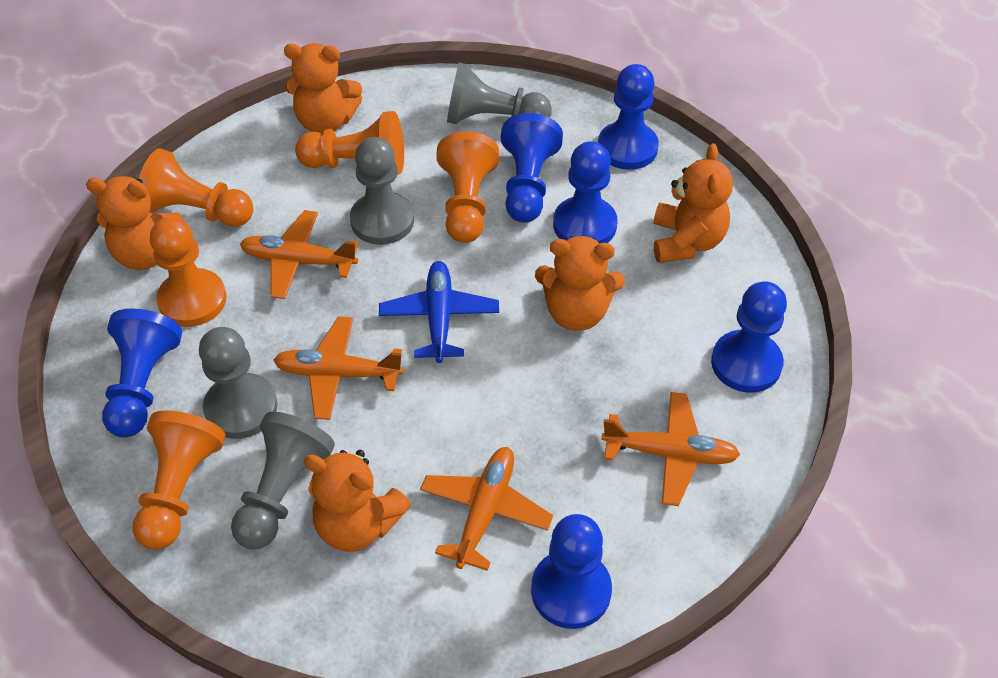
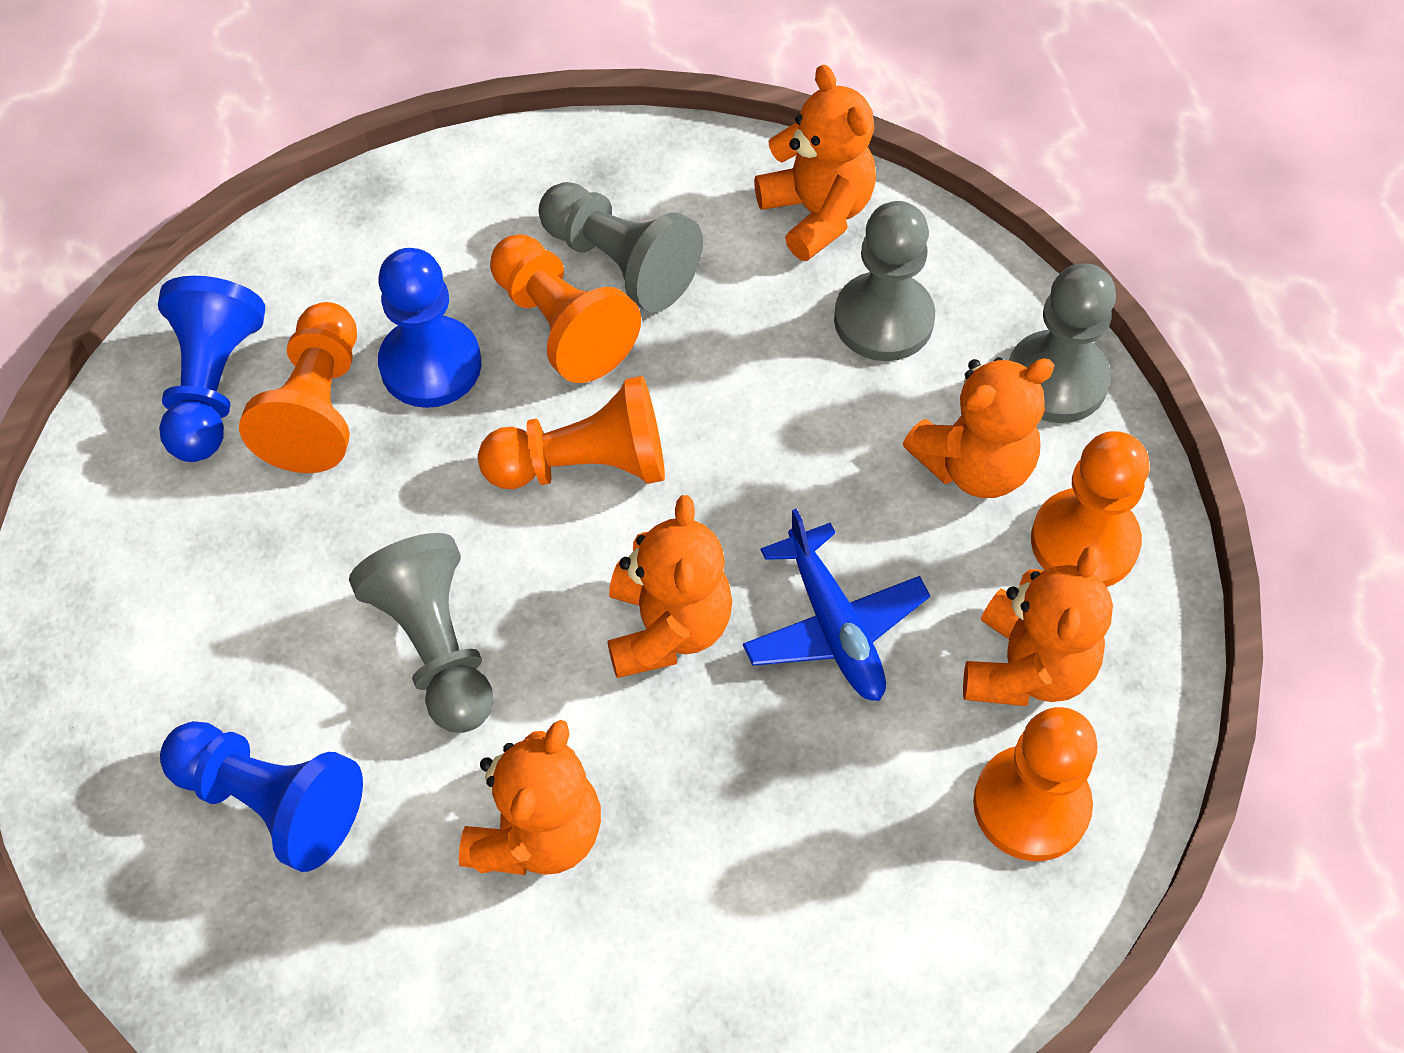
blue pawn: [102,308,182,438] [501,113,563,223] [531,514,612,629] [553,141,618,243] [598,64,659,170] [711,282,787,393] = 6 -> [158,276,265,462] [160,721,363,872] [378,248,481,408] = 3
orange plane: [240,210,359,299] [274,316,404,420] [420,447,553,571] [601,392,740,506] = 4 -> none = 0

